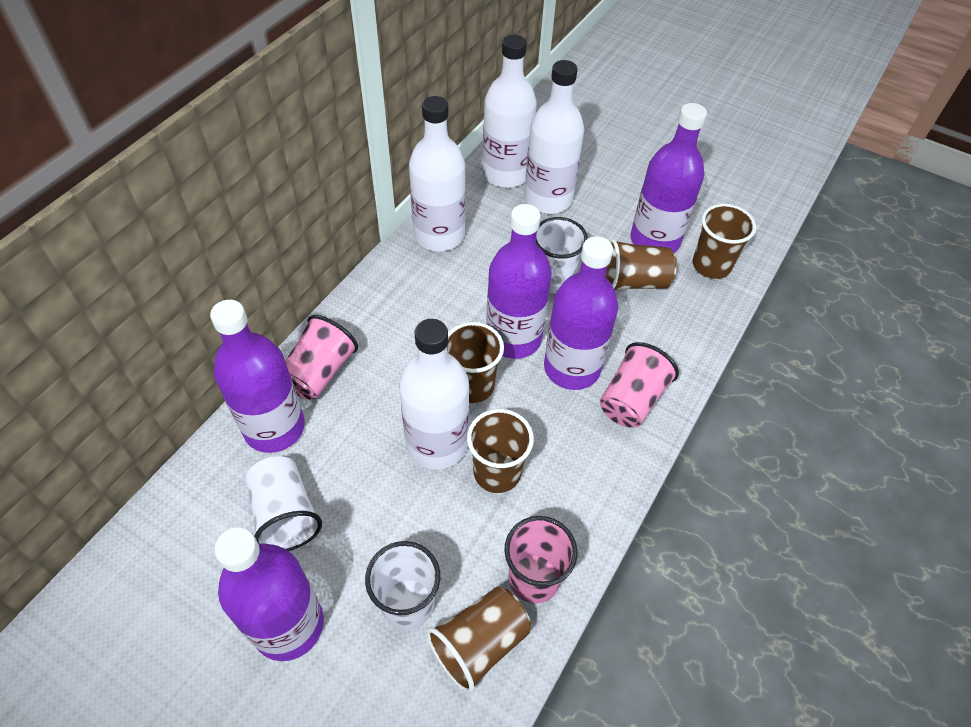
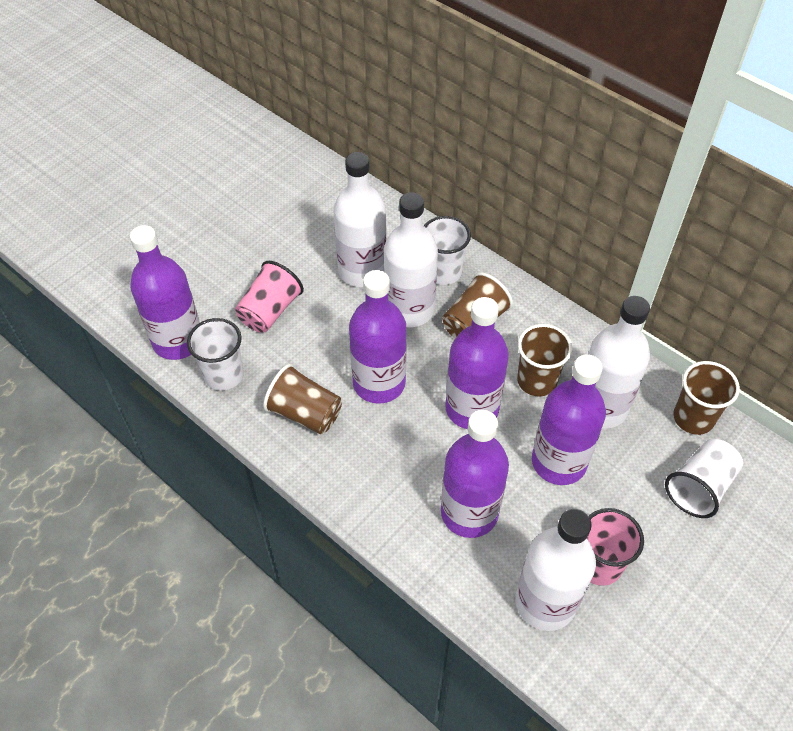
brown cup: [426,587,531,693] [446,322,504,403] [467,409,534,493] [606,239,677,290] [693,204,756,279] = 5 -> [263,364,342,434] [442,272,513,338] [517,324,573,397] [673,361,740,435] = 4
pink cup: [285,315,358,400] [504,516,577,604] [600,342,679,427] = 3 -> [235,261,304,332] [587,508,644,586] = 2

